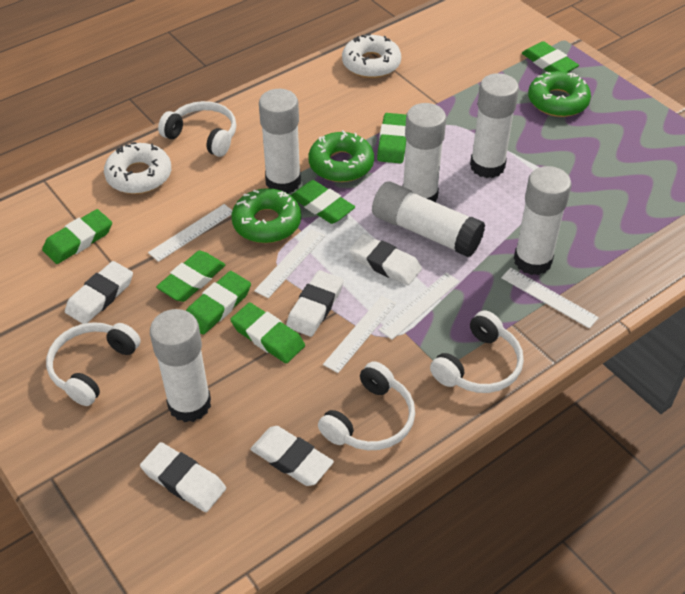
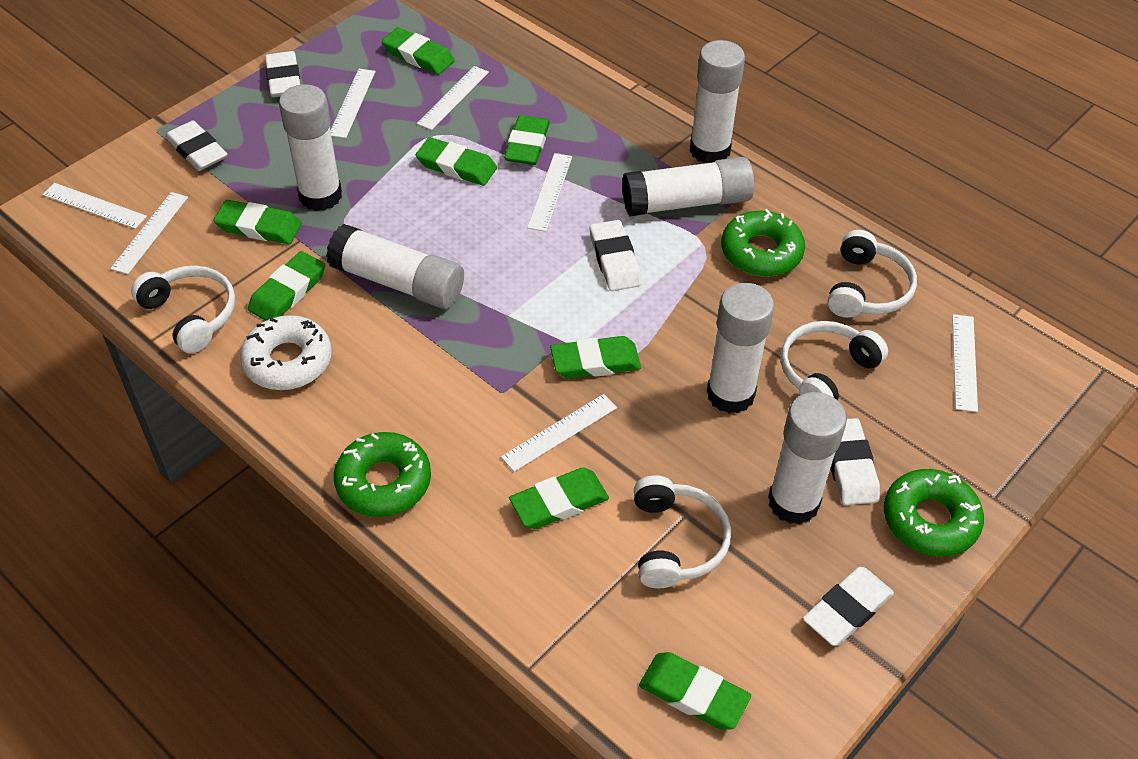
green eraser: [42,209,112,264] [156,251,226,302] [186,271,251,335] [230,302,305,364] [291,180,355,224] [377,113,406,164] [522,41,579,72] = 7 -> [214,200,302,244] [248,251,325,321] [382,27,455,75] [416,137,497,186] [504,115,550,165] [509,467,609,529] [550,336,641,379] [639,652,751,730] = 8
white donut: [104,142,171,194] [342,34,401,78] = 2 -> [240,315,332,390] = 1
white ruler: [148,204,233,262] [254,229,325,298] [323,296,396,373] [379,272,460,340] [501,268,599,329] = 5 -> [42,183,147,229] [110,192,188,274] [330,69,376,138] [417,66,489,130] [501,394,617,472] [527,153,572,232] [952,314,978,412] = 7

